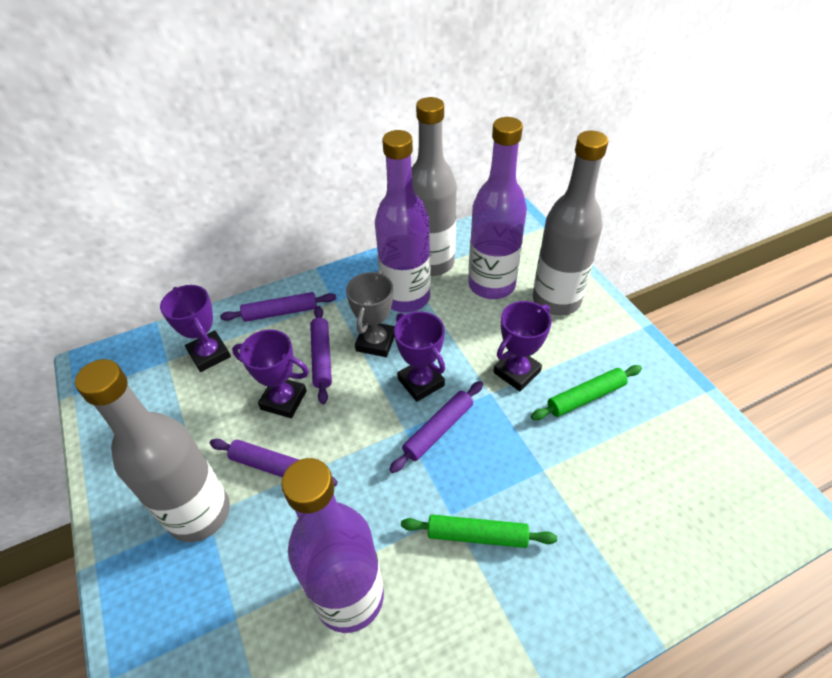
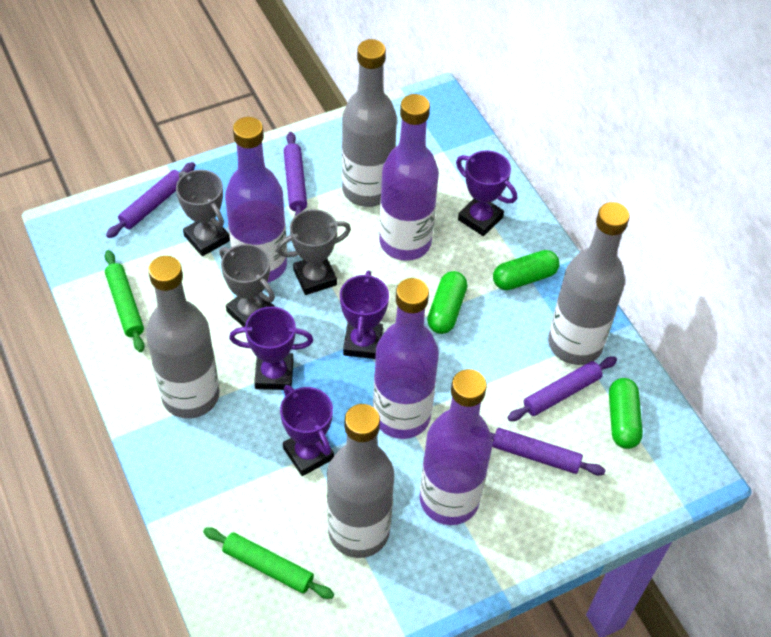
green capsule: none = 0 -> [427,271,467,334] [493,250,560,290] [609,378,643,449] = 3
grey bottle: [75,359,230,542] [412,97,457,276] [533,131,608,316] = 3 -> [146,256,220,419] [327,404,394,558] [342,39,397,207] [548,202,630,365] = 4
grey trophy: [346,271,395,357] = 1 -> [176,170,230,256] [219,244,275,327] [277,209,351,295] = 3
purple bottle: [281,458,384,633] [375,130,431,313] [468,117,527,299] = 3 -> [225,117,287,283] [373,278,439,439] [379,94,439,261] [419,369,492,525] = 4

